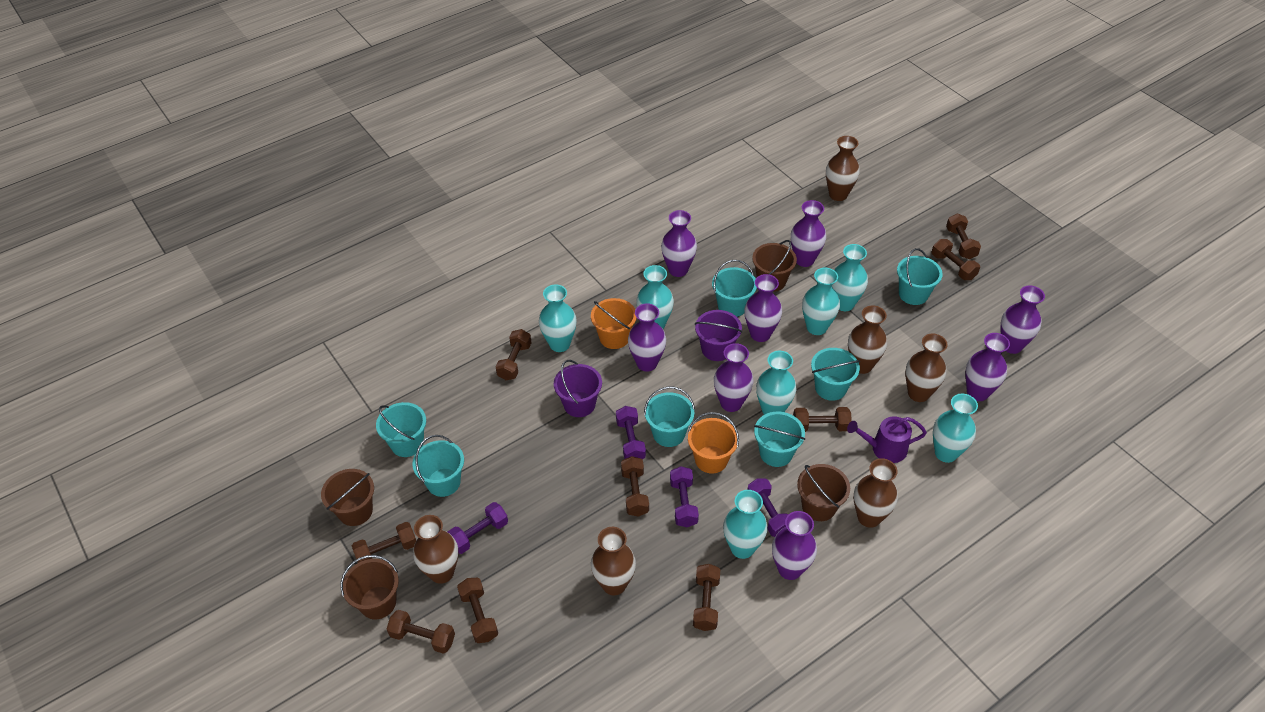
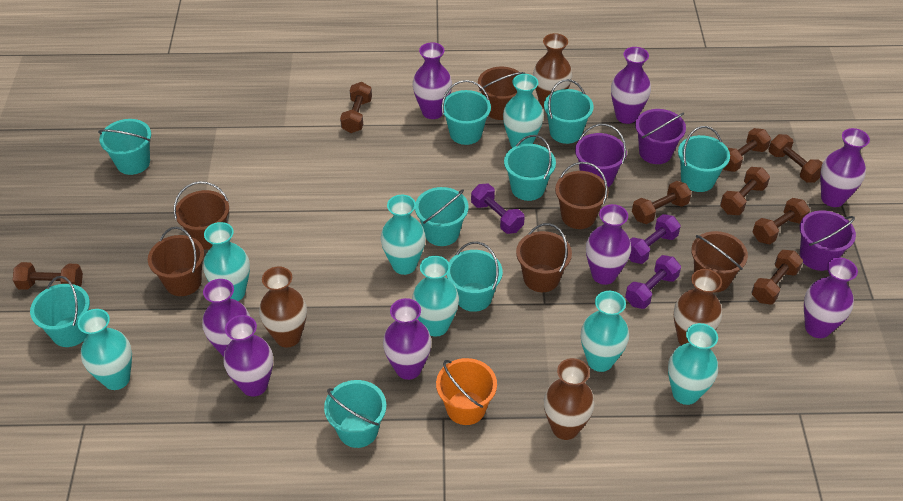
brown bucket: [321,469,374,526] [341,555,399,619] [752,240,797,292] [797,464,850,521] = 4 -> [148,227,204,296] [174,181,229,250] [478,67,525,120] [516,223,572,292] [555,162,609,229] [691,231,748,292] = 6
brown dumbbell: [352,522,416,563] [387,610,455,654] [457,577,498,643] [496,329,531,380] [621,456,649,517] [693,564,720,631] [793,407,852,432] [932,239,980,280] [946,213,981,259] = 9 -> [13,262,83,290] [340,82,372,133] [632,181,692,224] [720,167,770,215] [723,128,771,172] [751,250,803,304] [753,198,810,244] [769,134,823,183] = 8
brown vase: [413,515,458,584] [591,527,636,595] [826,136,860,201] [848,305,887,374] [854,458,898,528] [905,334,948,402] = 6 -> [259,266,307,348] [533,33,572,108] [544,358,595,440] [674,269,722,345] = 4
orange bucket: [591,298,637,349] [688,412,739,474] = 2 -> [436,358,497,425] = 1
purple bucket: [554,360,602,417] [695,310,742,361] = 2 -> [575,124,627,187] [635,109,686,164] [800,210,856,271] = 3
purple dumbbell: [448,502,508,554] [616,406,646,459] [670,466,699,527] [747,478,789,537] = 4 -> [471,184,525,234] [625,255,681,309] [629,214,681,264] = 3
purple watering can: [847,416,927,463] = 1 -> none = 0
turquoise bucket: [376,402,426,457] [412,435,464,497] [644,386,695,447] [712,260,757,317] [754,412,805,467] [811,348,860,401] [897,248,943,305] = 7 -> [30,276,90,347] [98,119,151,175] [324,380,386,448] [415,187,468,246] [442,80,491,145] [447,242,503,312] [504,135,556,201] [544,79,593,144] [678,126,730,192] = 9

